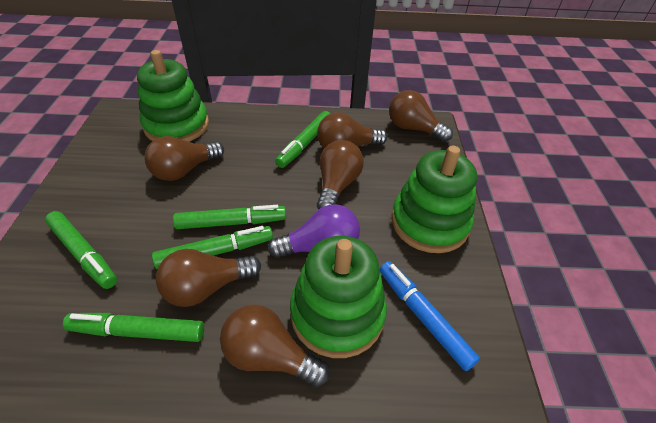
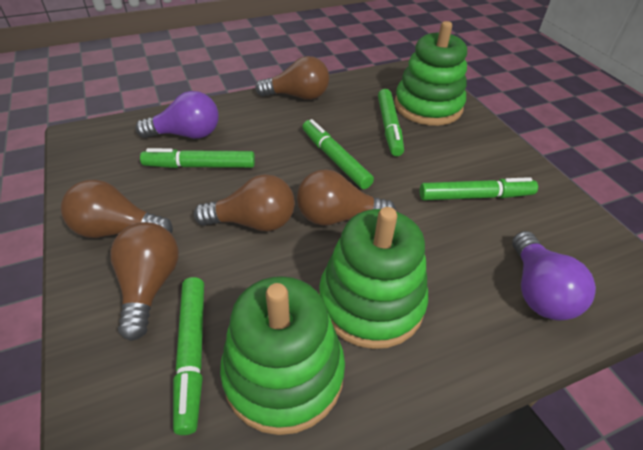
blue marker: [380,261,480,371] = 1 -> none = 0
brown light bulb: [144,136,224,181] [156,249,261,307] [220,304,330,387] [317,112,387,148] [317,140,364,209] [389,90,453,142] = 6 -> [61,180,173,238] [110,222,179,341] [194,174,295,231] [255,56,329,100] [297,169,396,226] = 5
purple light bulb: [268,204,360,258] = 1 -> [135,91,219,139] [512,231,596,321] = 2

